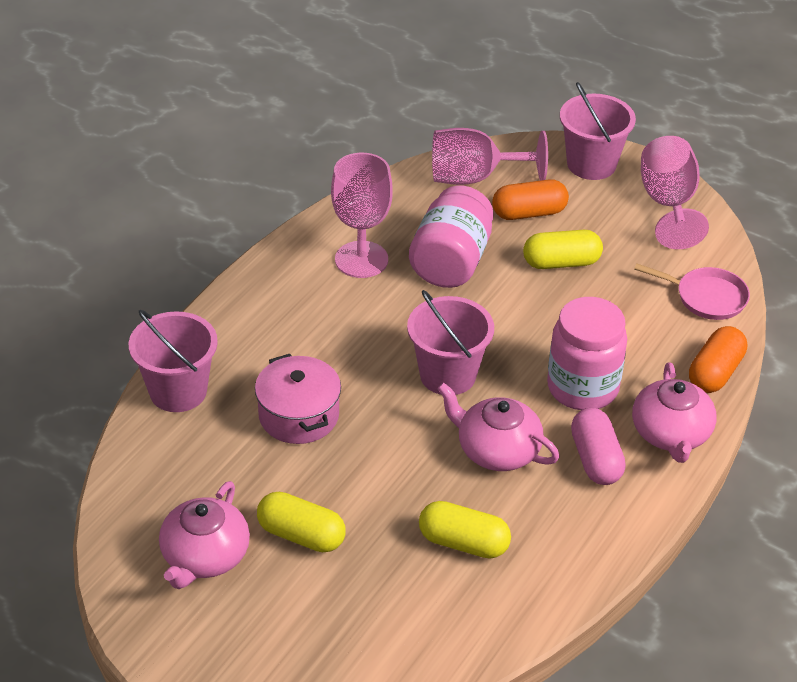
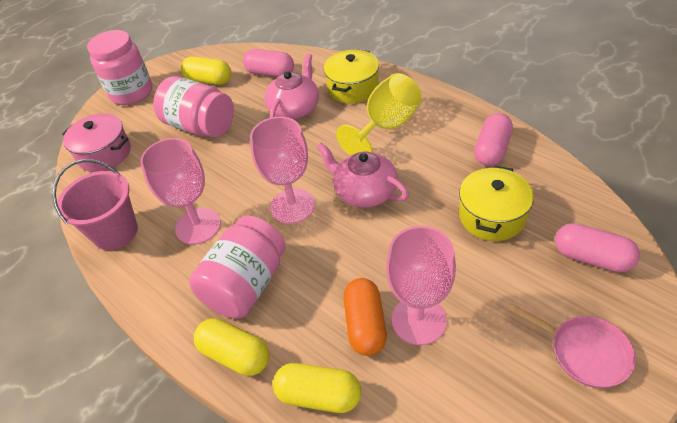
orange capsule: [492,179,569,220] [689,326,747,393] = 2 -> [343,278,387,356] = 1
pink bucket: [129,310,218,412] [407,290,494,395] [560,82,636,180] = 3 -> [52,159,138,250] = 1
pink capsule: [571,408,626,485] = 1 -> [243,49,294,77] [474,113,513,166] [555,223,640,272] = 3
pink jar: [409,185,494,288] [547,297,627,410] = 2 -> [87,30,153,105] [153,76,234,137] [189,215,286,319] = 3
pink teapot: [159,481,250,589] [437,383,559,471] [632,362,717,463] = 3 -> [264,53,319,119] [316,143,409,208] = 2
yellow goblet: none = 0 -> [336,73,422,155] = 1
yellow pot: none = 0 -> [324,49,379,104] [459,166,534,241] = 2

